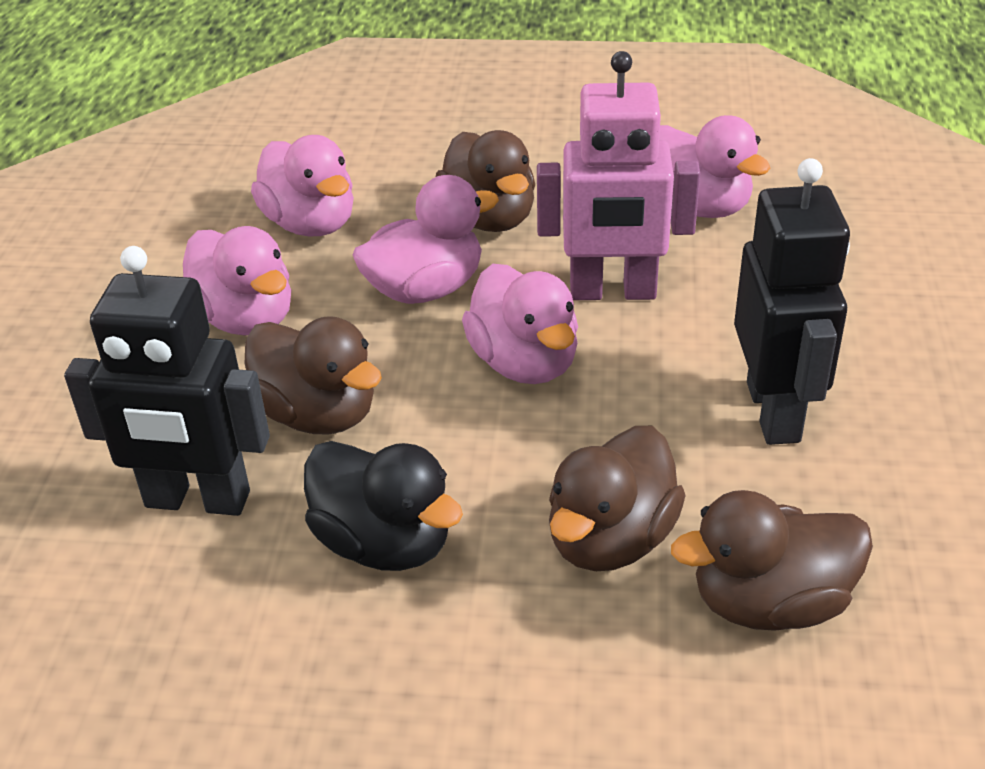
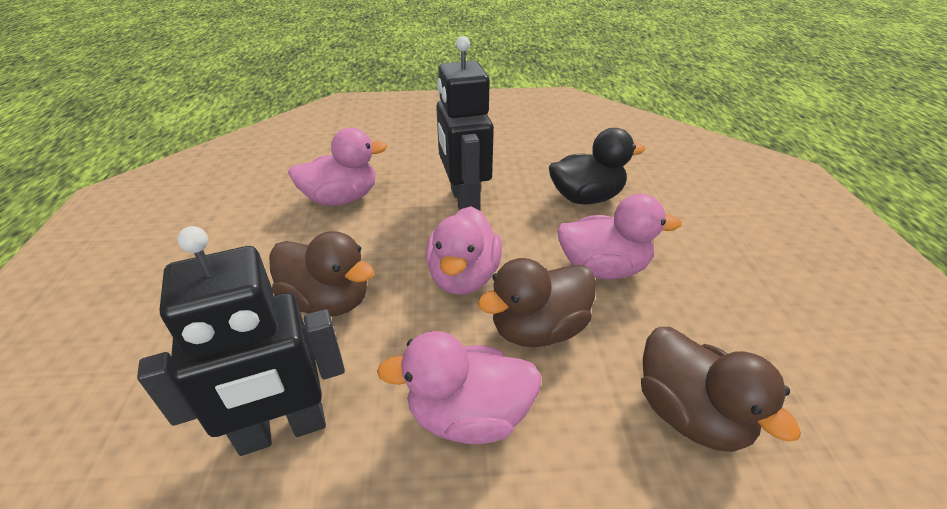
brown duck: [245,316,382,435] [436,130,535,232] [549,426,686,571] [671,490,873,631] = 4 -> [269,231,374,317] [478,258,596,347] [641,327,801,452] = 3
pink duck: [183,226,291,335] [251,135,354,237] [353,175,499,304] [462,264,578,384] [659,115,770,218] = 5 -> [288,128,387,206] [377,331,542,444] [425,206,502,295] [557,194,682,279] = 4
pink robot: [537,51,700,300] = 1 -> none = 0

